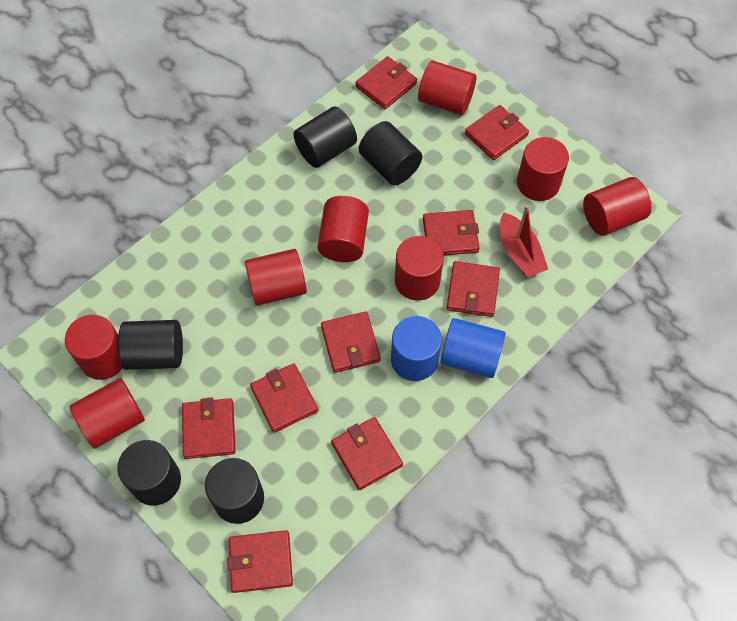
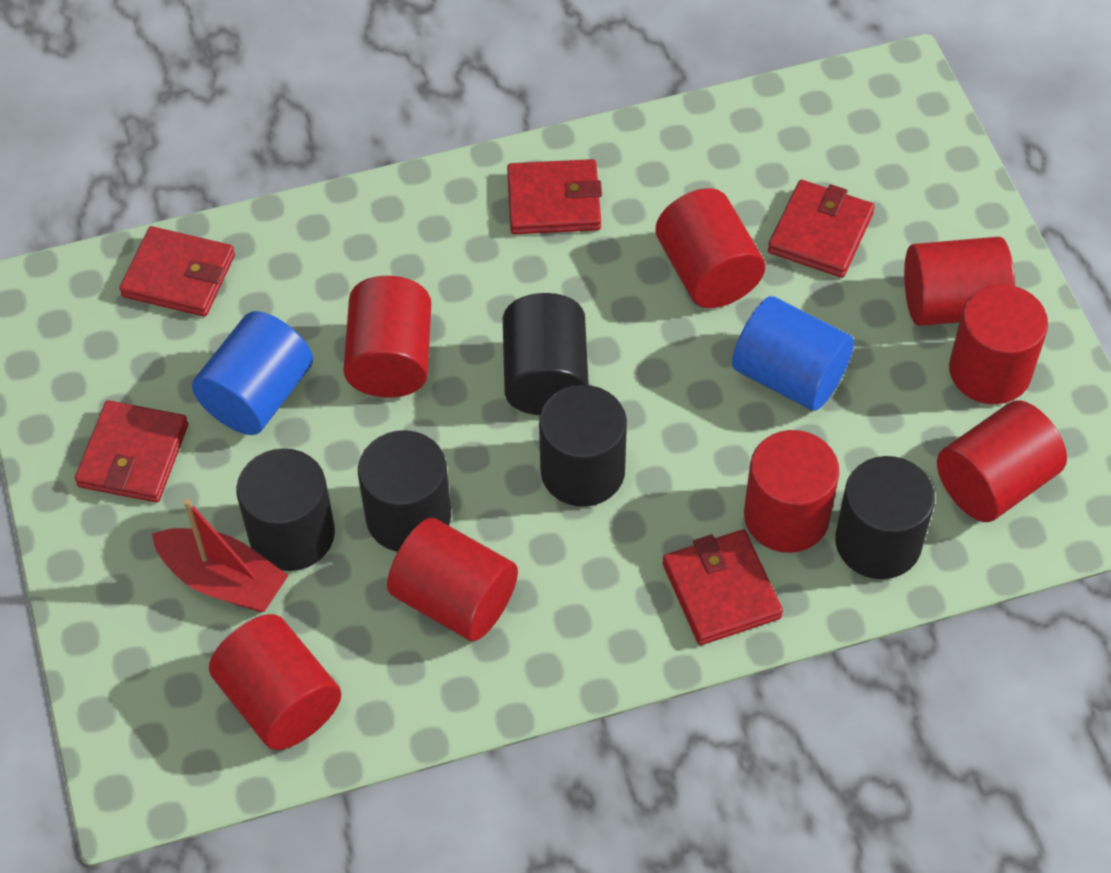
red wallet: [182,398,236,459] [227,530,293,593] [250,363,318,433] [321,312,381,373] [331,417,403,490] [355,56,417,109] [423,210,480,255] [446,261,500,317] [465,105,529,160] = 9 -> [75,400,188,502] [119,226,235,317] [507,159,602,234] [663,529,783,645] [768,180,875,278] = 5

